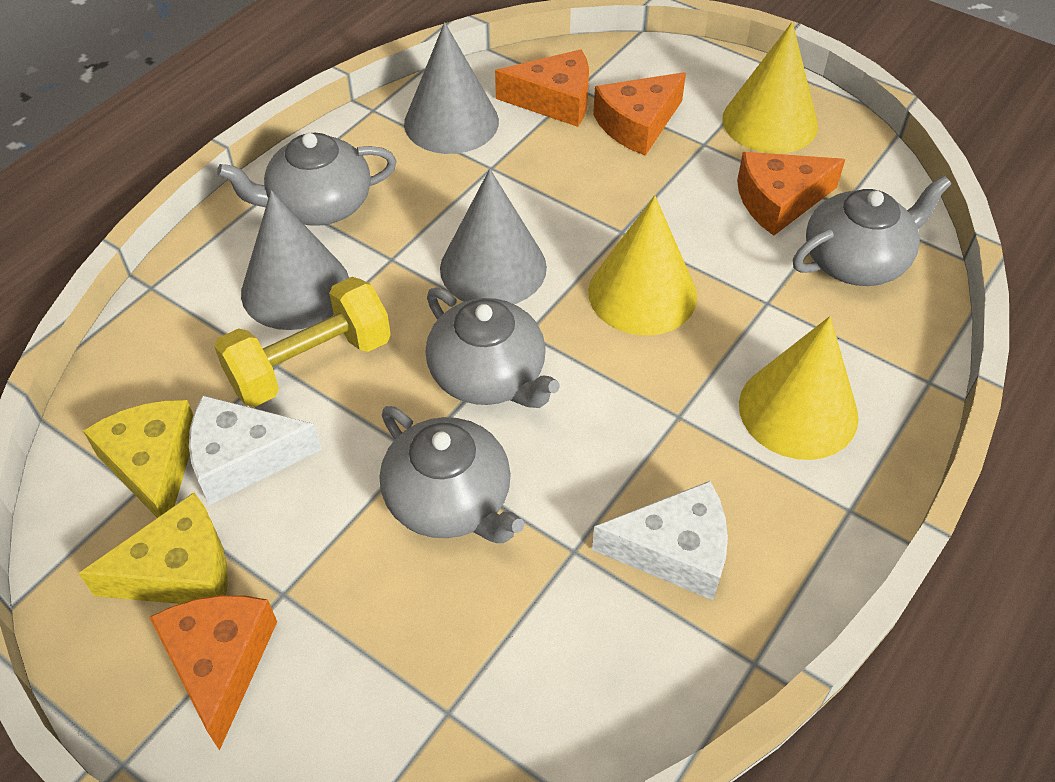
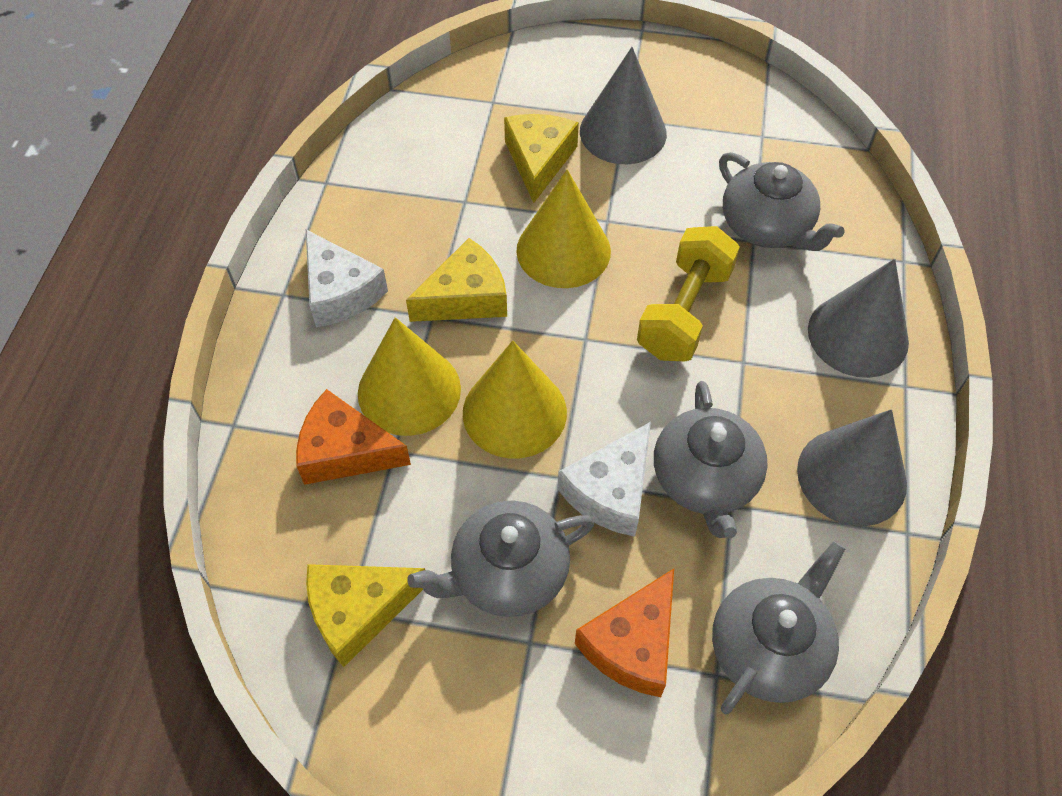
orange cheese: [149,595,277,750] [495,49,589,127] [593,72,686,156] [737,152,845,236] = 4 -> [296,389,411,485] [575,569,674,697] = 2
yellow cheese: [78,493,227,604] [83,400,193,518] = 2 -> [306,564,425,667] [406,238,507,322] [504,114,579,203] = 3

